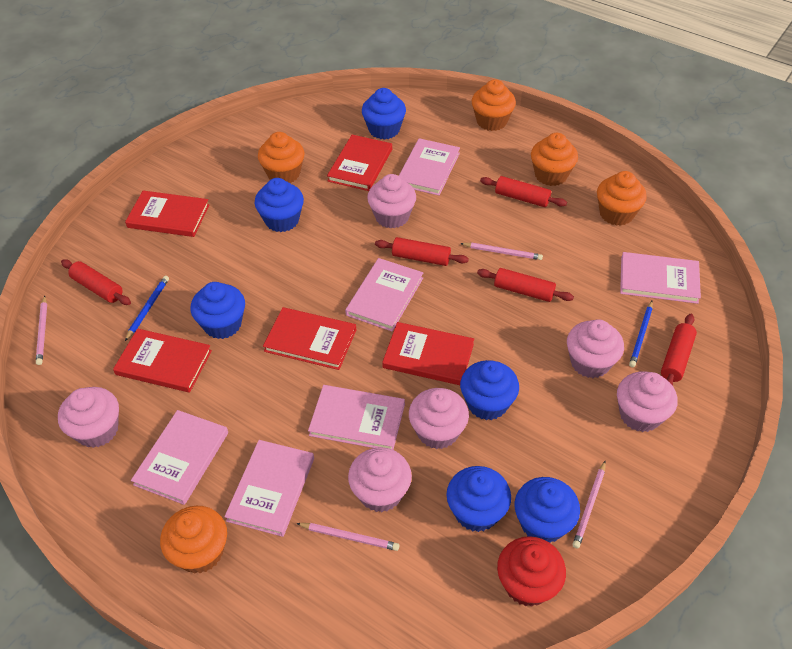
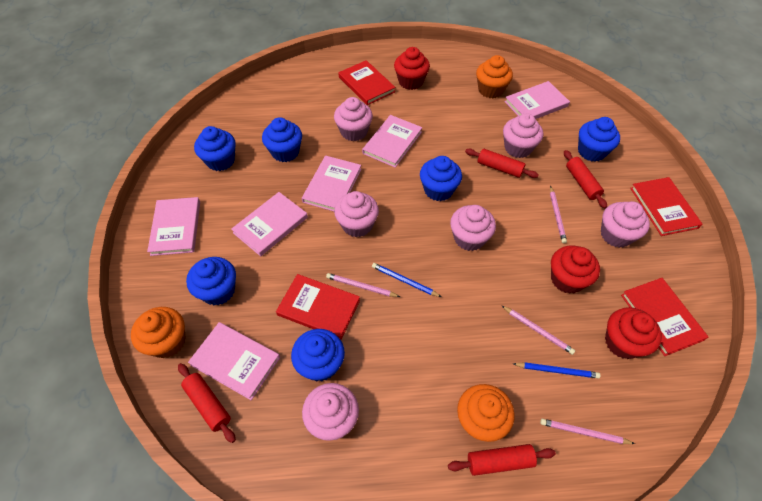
orange cupcake: [160,506,227,574] [258,132,304,183] [472,79,516,131] [531,133,578,186] [597,171,647,226] = 5 -> [131,307,186,358] [457,384,515,442] [476,55,513,99] = 3
red book: [113,329,212,392] [125,191,209,237] [263,307,356,370] [327,135,392,191] [382,322,474,385] = 5 -> [276,274,360,340] [338,60,396,105] [621,278,708,356] [630,177,703,236] = 4
red cupcake: [497,536,566,607] = 1 -> [394,47,430,90] [551,245,600,294] [605,307,662,359] = 3
red rolling pin: [61,259,131,305] [375,237,469,266] [477,268,574,302] [480,176,567,207] [661,314,697,386] = 5 -> [178,363,236,443] [448,444,556,476] [465,149,539,178] [564,150,607,208] = 4

